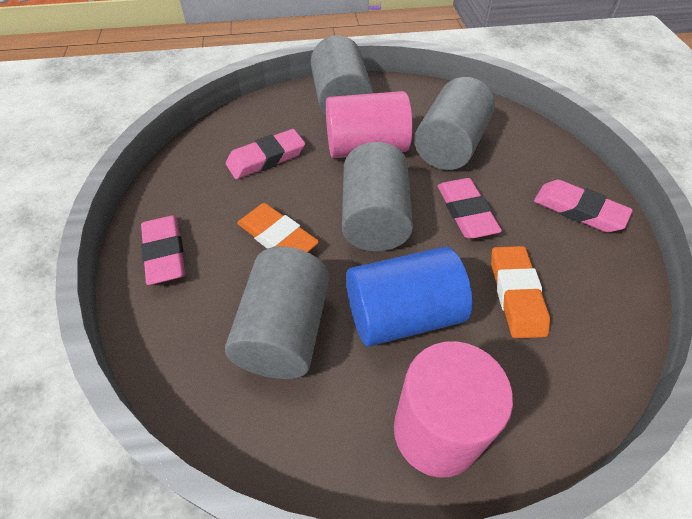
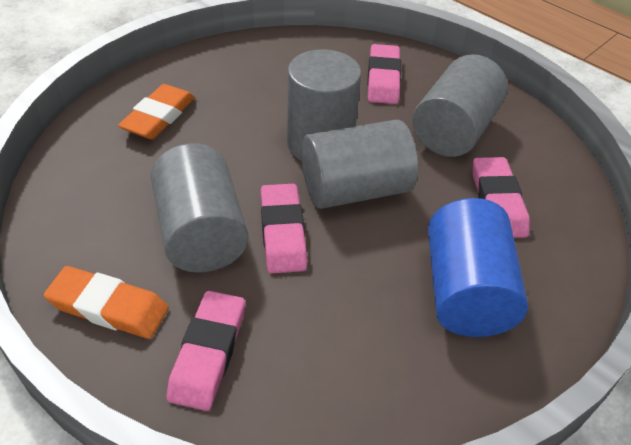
pink cylinder: [326,91,413,158] [394,341,513,478] = 2 -> none = 0

